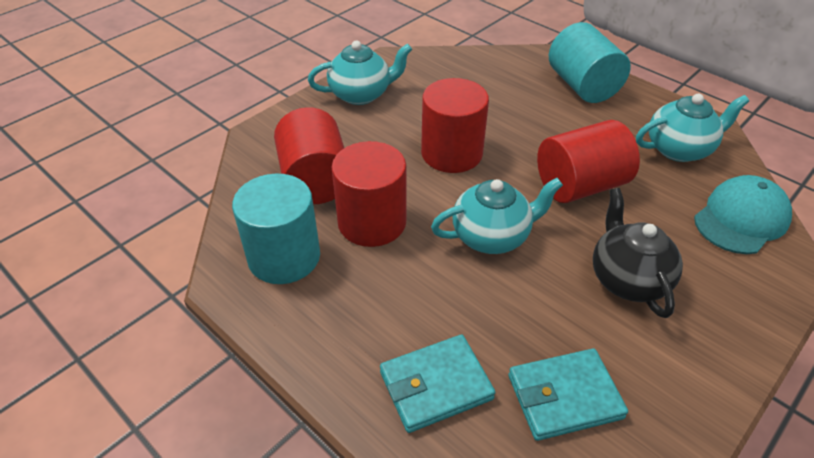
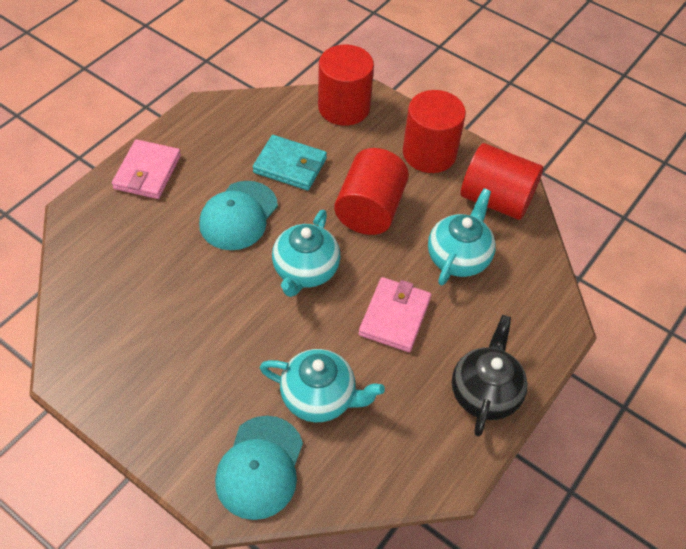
pink wallet: none = 0 -> [112,139,181,199] [359,277,431,352] = 2
turquoise cap: [694,175,792,254] = 1 -> [199,181,278,250] [215,416,303,520] = 2
turquoise cylinder: [232,174,320,284] [549,22,631,103] = 2 -> none = 0
turquoise wallet: [380,335,495,433] [508,348,628,441] = 2 -> [253,135,327,191] = 1

